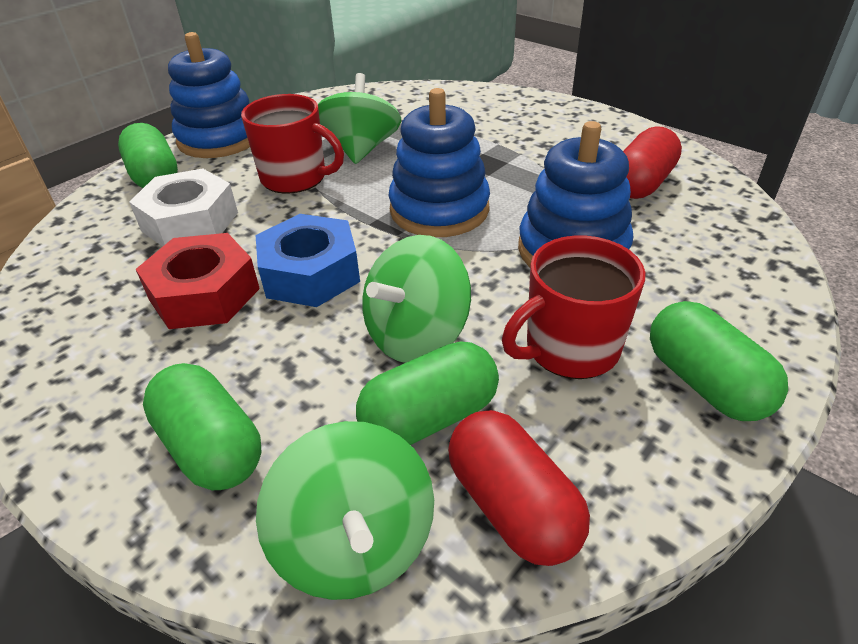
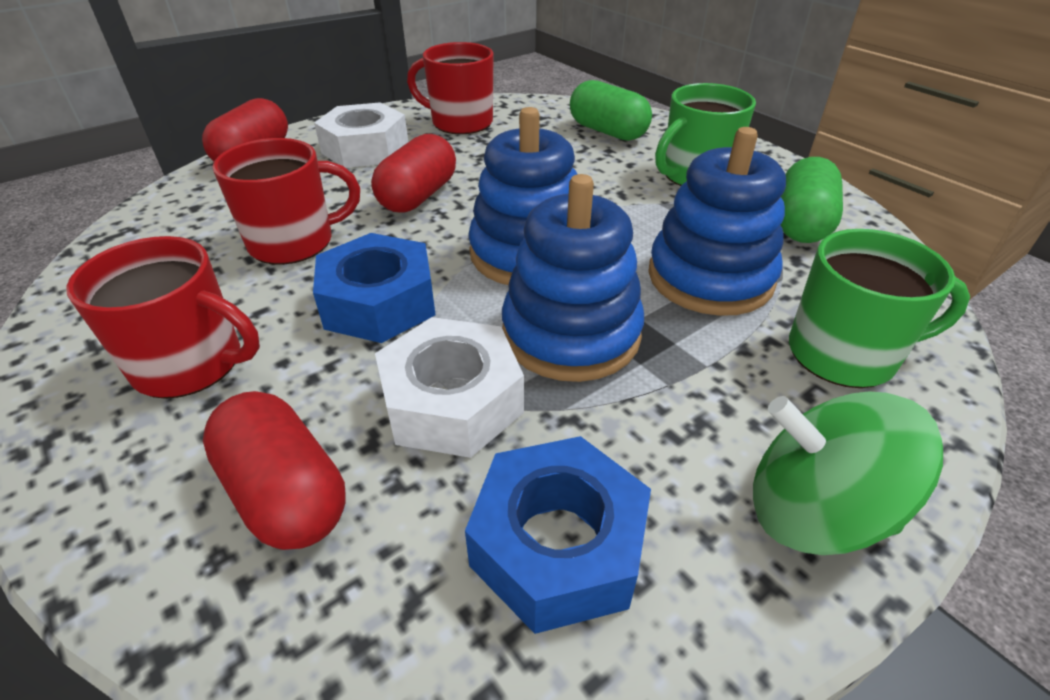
blue nut: [255,214,360,307] = 1 -> [313,233,436,343] [465,436,651,634] = 2
green capsule: [118,123,178,188] [143,363,261,490] [356,341,499,445] [650,301,788,421] = 4 -> [570,80,652,141] [781,157,843,243] = 2
green mug: none = 0 -> [655,83,756,186] [789,229,970,388] = 2
green spinning top: [256,421,434,600] [318,73,401,164] [362,235,471,363] = 3 -> [753,391,943,555] = 1
red capsule: [448,410,590,566] [623,126,682,199] = 2 -> [202,98,288,161] [203,391,346,550] [371,134,456,212] = 3
red mug: [241,94,344,194] [502,236,646,379] = 2 -> [66,236,260,399] [212,138,360,265] [407,42,493,134] = 3
red nut: [136,233,260,329] = 1 -> none = 0
white nut: [129,168,238,247] = 1 -> [314,102,408,168] [375,317,524,458] = 2

